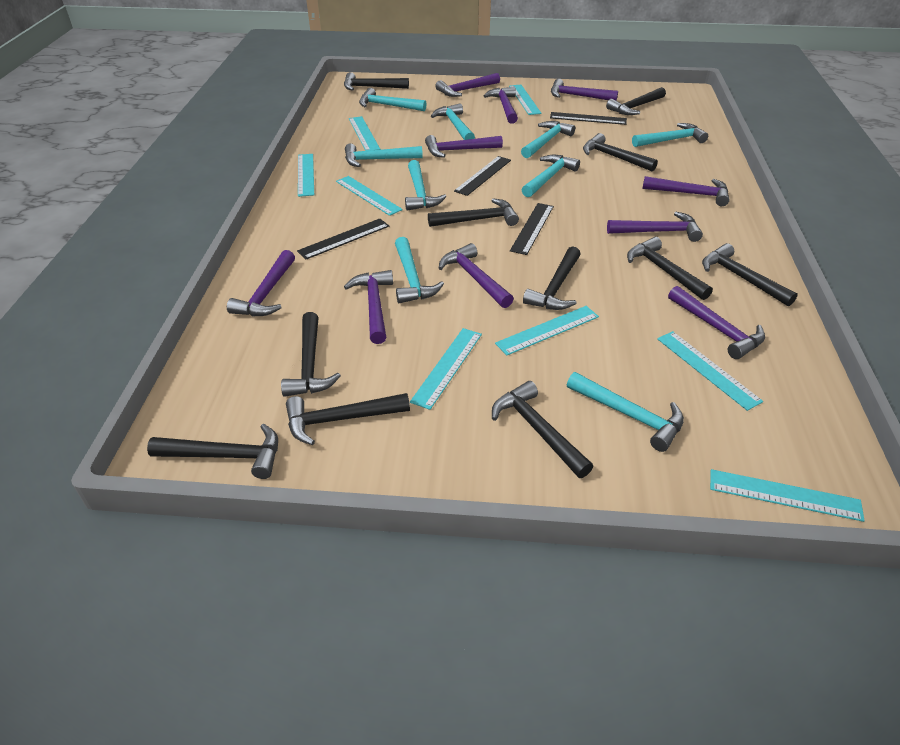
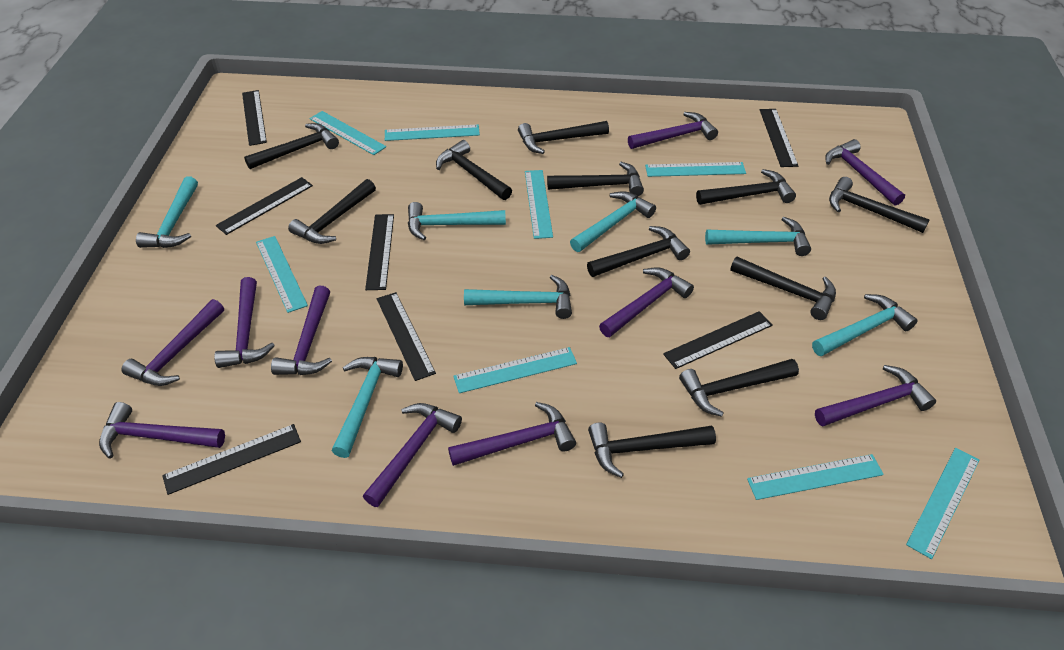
black ruler: [297,218,389,260] [454,156,511,196] [510,203,554,255] [550,112,627,125] = 4 -> [162,424,301,495] [216,177,313,235] [242,90,267,146] [365,214,394,290] [377,292,436,381] [663,311,773,369] [760,109,798,167] = 7
turquoise hammer: [345,143,423,167] [359,88,426,111] [395,237,444,303] [405,160,446,210] [431,103,475,140] [521,121,575,158] [522,155,580,197] [567,372,684,452] [632,123,708,147] = 9 -> [136,176,198,248] [332,357,403,458] [408,202,506,240] [464,275,572,319] [570,191,656,252] [705,217,811,256] [812,294,918,356] = 7

